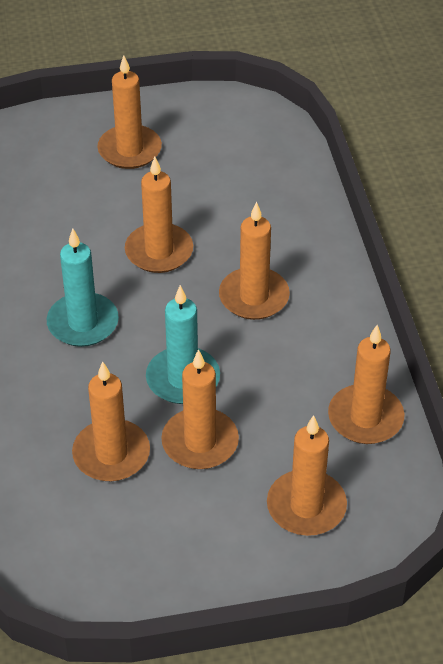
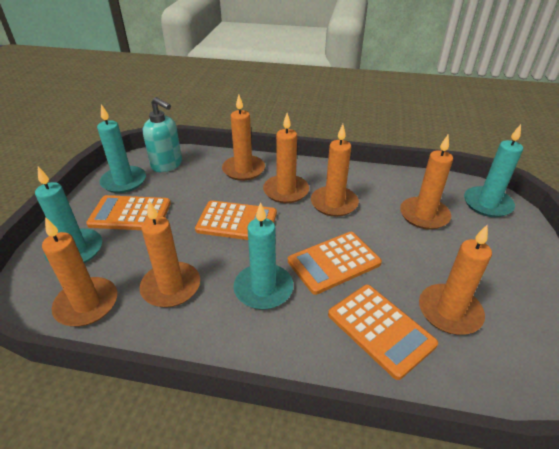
orange calculator: none = 0 -> [86,195,171,230] [195,200,277,240] [288,232,382,295] [328,285,438,380] = 4
turquoise candle: [47,229,119,347] [146,285,220,404] = 2 -> [35,167,102,263] [97,104,146,193] [234,202,293,310] [464,124,523,217] = 4
turquoise soap dispenser: none = 0 -> [143,97,182,172] = 1

